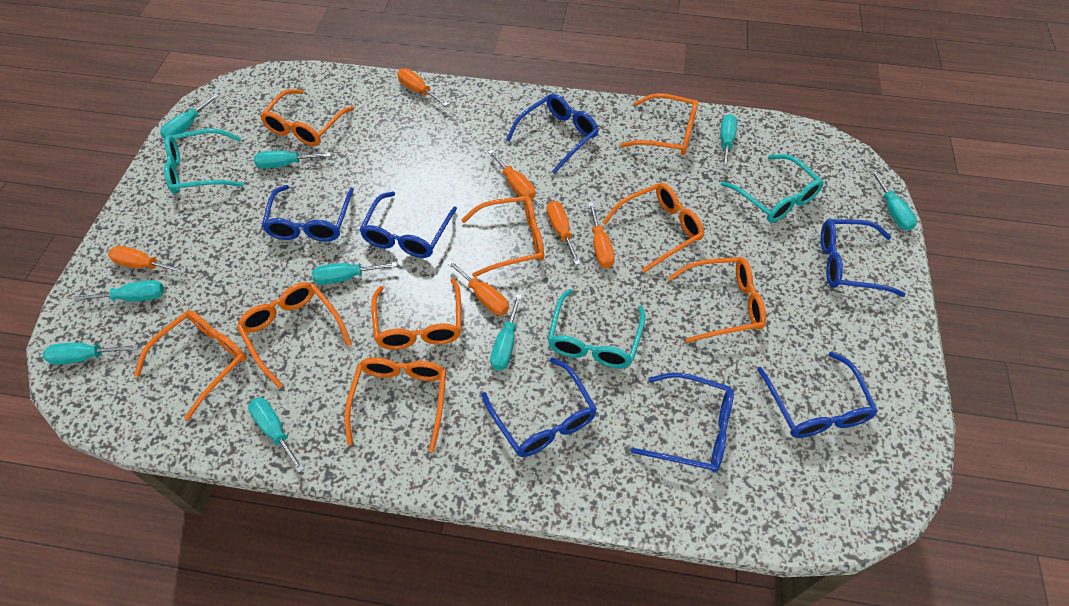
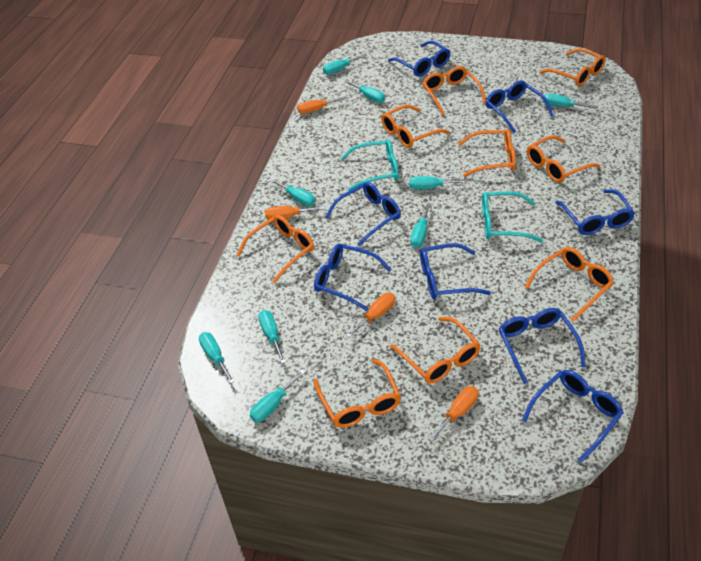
blue glasses: [262,185,354,242] [359,191,457,258] [481,358,597,457] [506,94,599,174] [631,373,734,472] [757,351,878,438] [821,219,906,297] = 7 -> [314,244,392,311] [325,182,401,246] [388,41,451,77] [420,243,491,299] [486,81,553,133] [499,308,586,384] [522,370,624,463] [555,189,635,235] = 8
orange screwdriver: [108,246,186,274] [397,69,448,106] [447,260,509,315] [488,150,535,200] [546,201,581,265] [588,202,615,268] = 6 -> [265,206,325,220] [297,96,348,114] [346,293,395,338] [428,386,478,442] = 4
turquoise glasses: [164,129,244,194] [548,289,645,368] [721,154,824,223] = 3 -> [341,140,399,191] [482,191,543,242] = 2

